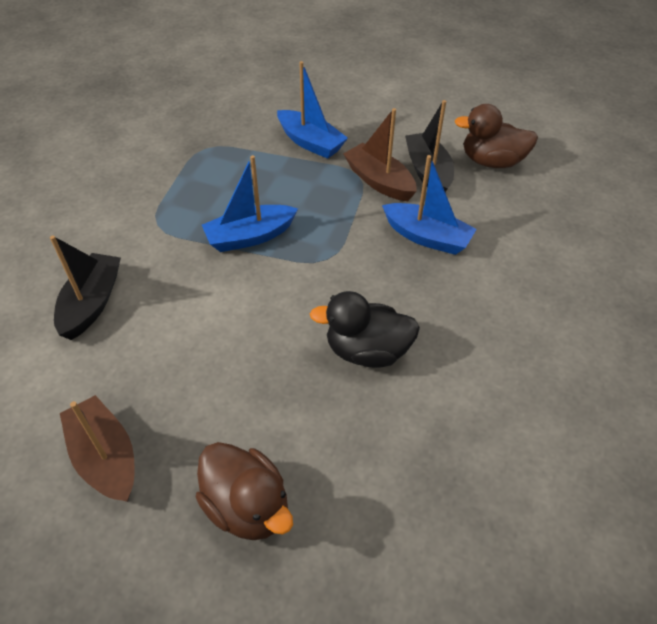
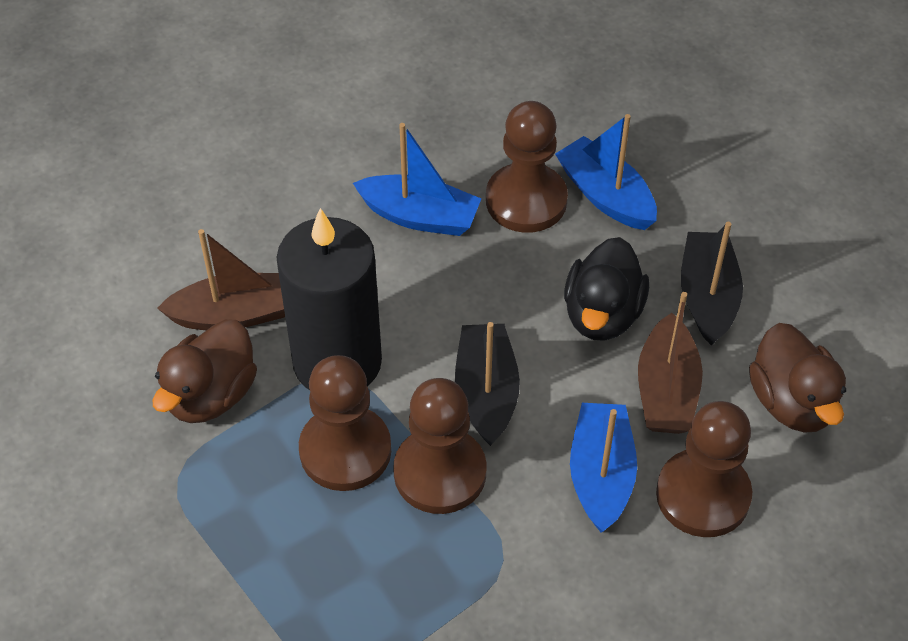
black candle: none = 0 -> [277,208,382,390] = 1
brown pawn: none = 0 -> [299,355,391,491] [393,378,486,514] [486,101,568,233] [656,401,753,537] = 4

